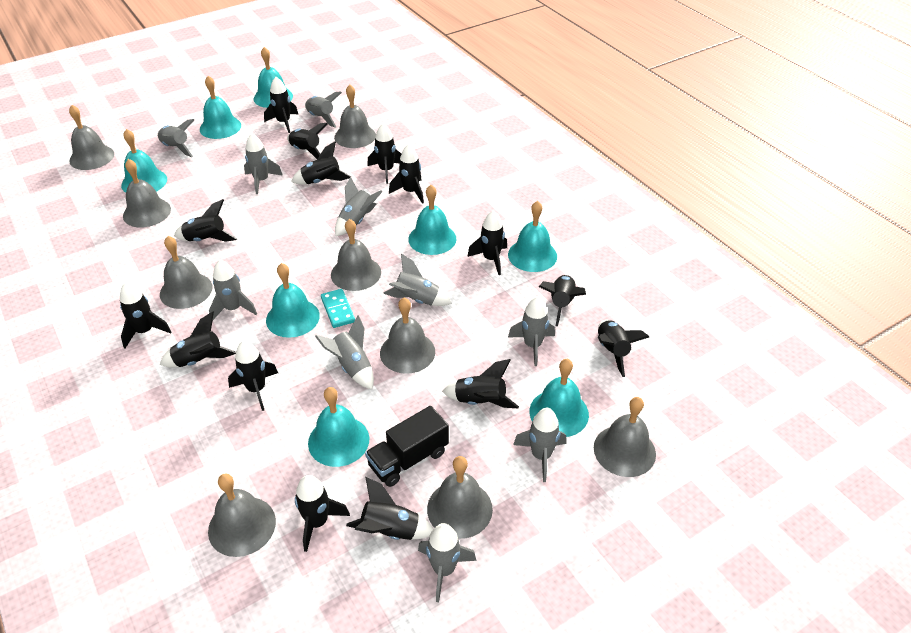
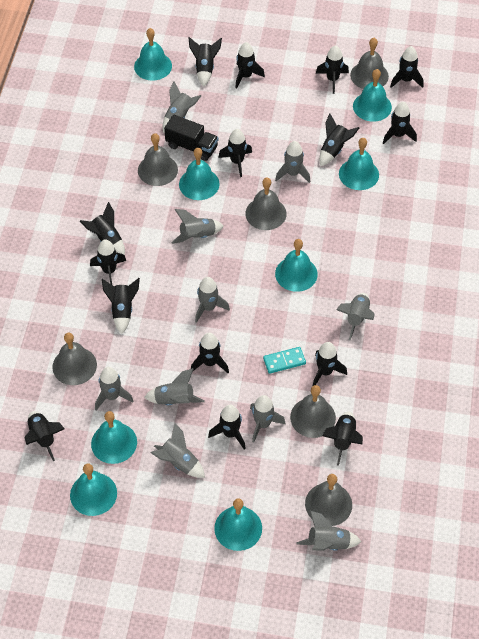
grey bell: [69,105,114,170] [123,159,171,227] [160,236,212,309] [208,474,276,557] [331,219,381,291] [334,85,376,148] [380,297,435,374] [427,456,493,539] [594,397,656,477] = 9 -> [52,333,97,385] [138,133,178,186] [245,178,287,230] [290,385,336,438] [305,474,352,526] [350,38,389,89] = 6

